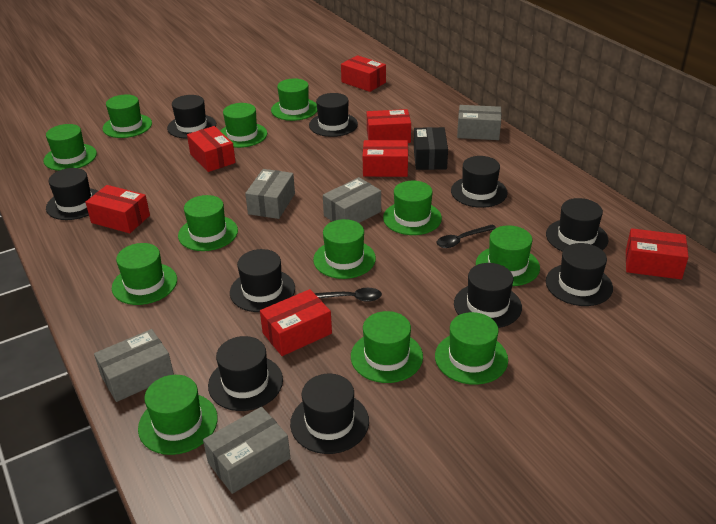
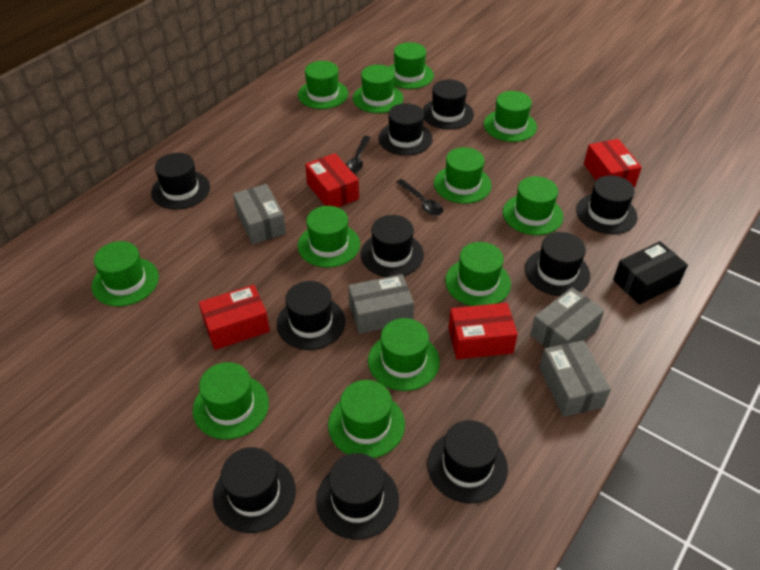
grey box: [94,329,174,402] [203,407,290,494] [245,169,295,219] [323,177,381,223] [457,105,501,140] = 5 -> [233,184,286,244] [348,274,414,334] [530,287,604,348] [539,340,611,417] = 4
red box: [85,185,150,233] [187,126,236,172] [260,289,332,356] [341,55,386,92] [363,140,408,177] [367,109,411,143] [626,228,689,279] = 7 -> [199,285,270,350] [305,153,359,207] [448,303,518,359] [584,139,642,187] = 4

